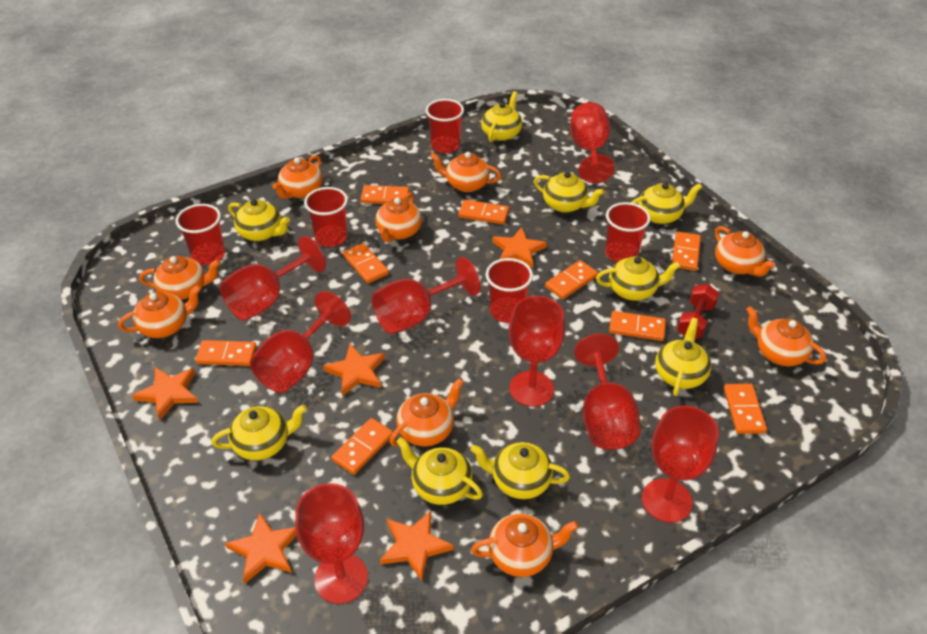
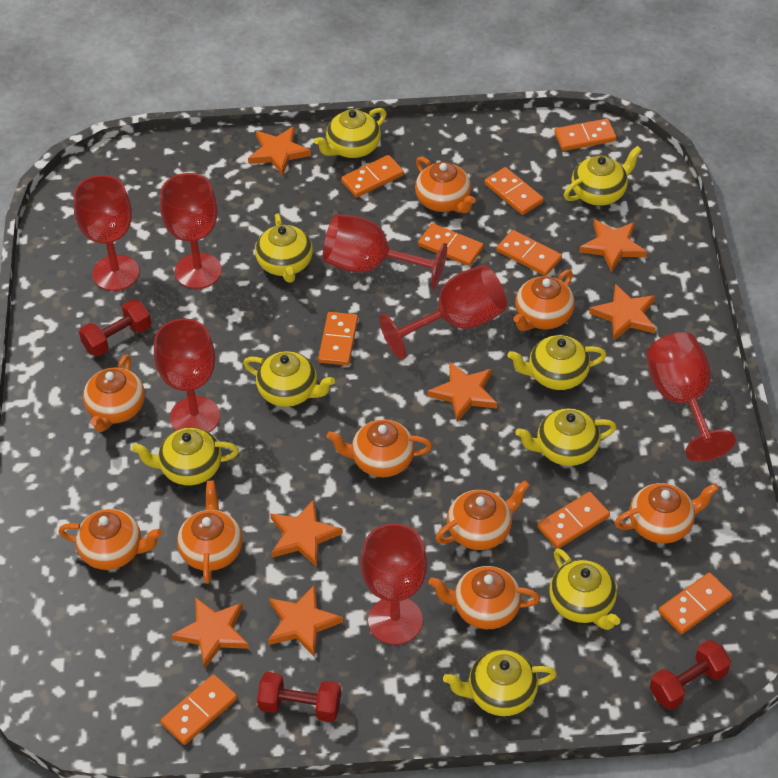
orange star: [132,367,198,420] [225,513,297,584] [323,344,385,396] [380,511,454,581] [492,227,547,268] = 5 -> [171,597,249,668] [248,126,311,176] [268,585,343,657] [270,499,343,567] [427,361,497,422] [579,219,647,272] [589,284,655,340] = 7
red cup: [175,204,225,265] [304,187,348,247] [426,99,464,153] [486,258,533,323] [605,202,651,262] = 5 -> none = 0
red dumbbell: [677,284,719,338] = 1 -> [79,299,151,357] [257,672,341,722] [650,640,731,710] = 3
red goblet: [220,236,326,321] [250,291,351,393] [295,483,368,604] [372,257,481,334] [509,296,565,407] [570,102,615,183] [574,334,641,450] [642,406,719,523] = 8 -> [74,175,139,291] [154,319,220,433] [160,173,222,289] [323,214,447,290] [361,523,427,645] [379,265,507,360] [646,332,736,462] = 7

